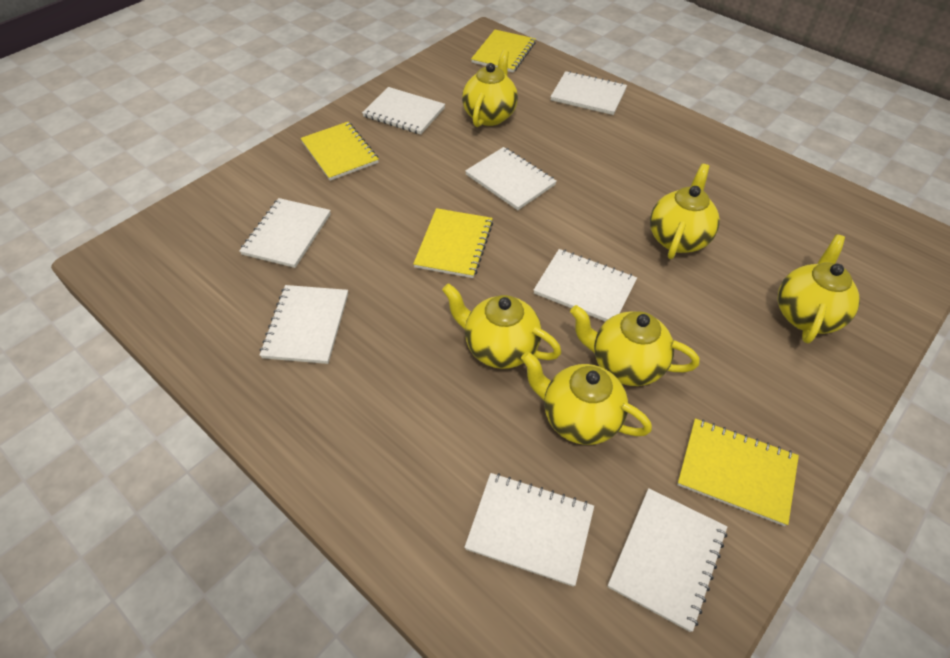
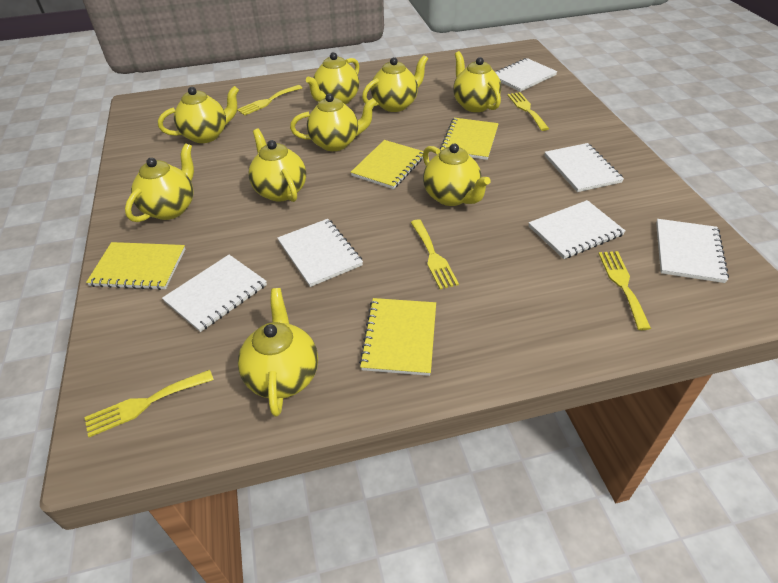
white notebook: [239,198,331,268] [260,285,348,364] [362,87,445,135] [464,473,594,587] [465,147,557,210] [533,249,637,322] [550,71,627,115] [608,488,727,632] = 8 -> [162,255,267,332] [277,219,363,287] [495,58,558,92] [529,200,625,259] [544,143,624,192] [656,219,729,283] = 6
yellow fork: none = 0 -> [84,370,214,437] [237,85,302,115] [410,219,459,289] [507,92,549,131] [598,251,651,330] = 5
yellow teapot: [442,284,561,369] [462,50,518,127] [521,351,652,445] [570,305,699,386] [650,164,720,259] [777,234,860,343] = 6 -> [125,143,194,222] [158,86,239,143] [238,288,318,417] [249,129,306,202] [290,94,377,151] [306,52,360,105] [362,55,428,112] [423,144,491,206] [453,51,501,112] = 9

